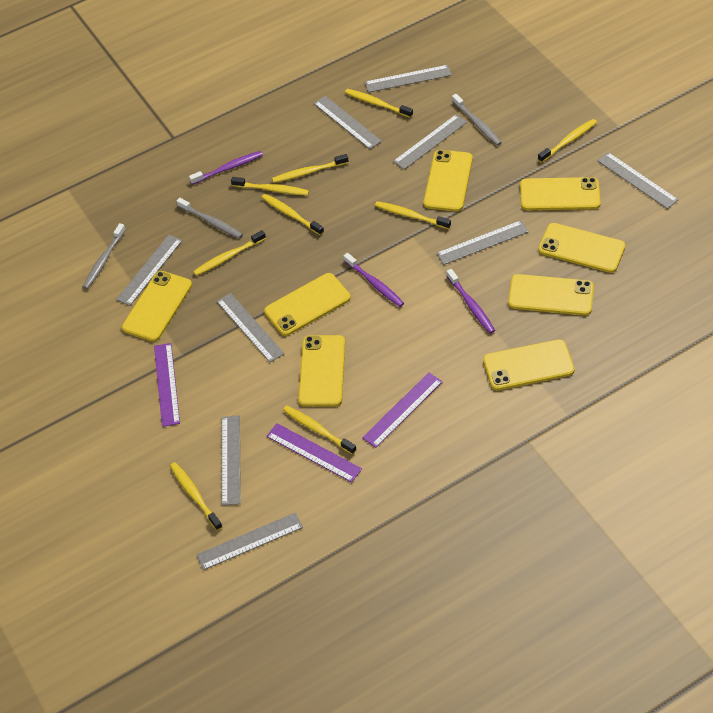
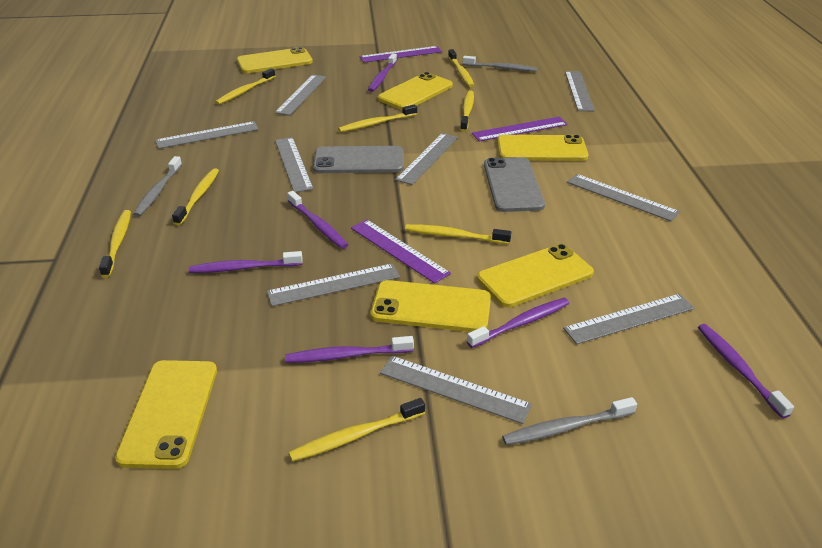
grey phone: none = 0 -> [313,146,404,173] [484,157,545,212] = 2
purple toothbrush: [189,151,263,185] [343,253,404,307] [447,269,495,334] = 3 -> [189,251,303,273] [285,336,414,363] [287,191,348,249] [368,53,397,92] [467,298,569,348] [698,324,794,418] = 6
yellow phone: [122,271,192,342] [264,273,351,336] [298,335,345,407] [424,150,473,212] [483,339,574,390] [508,274,594,316] [520,177,601,210] [538,223,625,273] = 8 -> [115,360,217,469] [237,47,313,73] [371,280,491,332] [378,72,453,110] [477,244,594,307] [497,135,588,161] = 6
yellow toothbrush: [170,462,223,531] [193,230,266,276] [231,177,309,196] [261,194,324,235] [272,154,348,183] [283,405,357,455] [345,89,413,118] [375,201,451,229] [538,119,597,163] = 9 -> [99,210,131,277] [172,168,219,225] [215,68,276,105] [289,398,425,462] [338,104,417,132] [405,224,511,244] [448,49,475,87] [460,90,474,131] = 8

